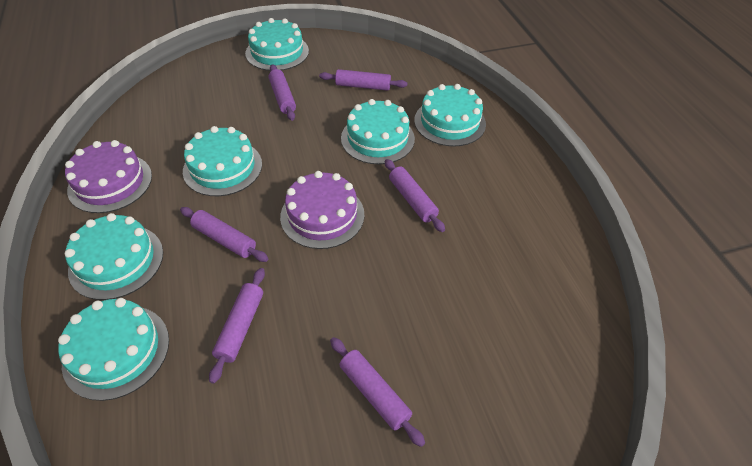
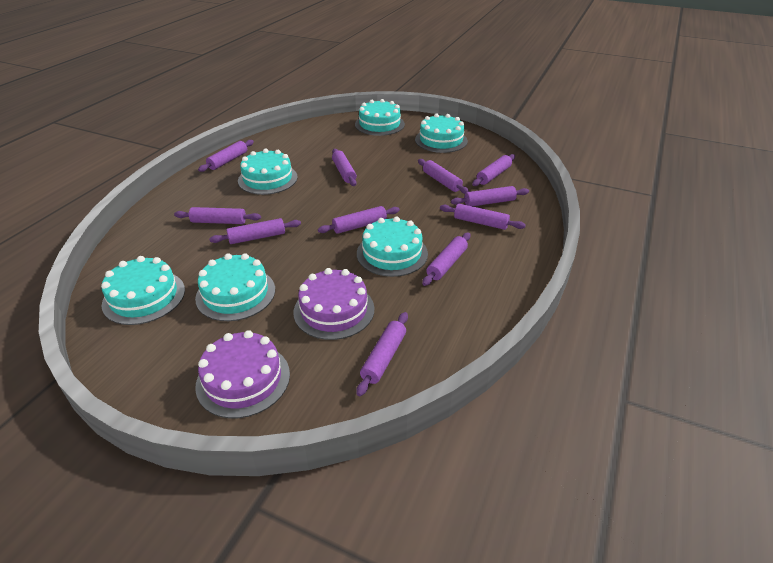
purple rolling pin: [180,207,268,262] [209,268,265,384] [269,64,296,121] [319,69,407,91] [330,337,425,447] [385,159,445,232] = 6 -> [174,207,261,224] [198,140,254,172] [209,218,301,244] [318,206,400,234] [332,149,357,186] [356,312,408,396] [418,159,469,194] [422,233,471,286] [440,204,526,230] [451,186,529,206] [472,154,515,186] = 11

